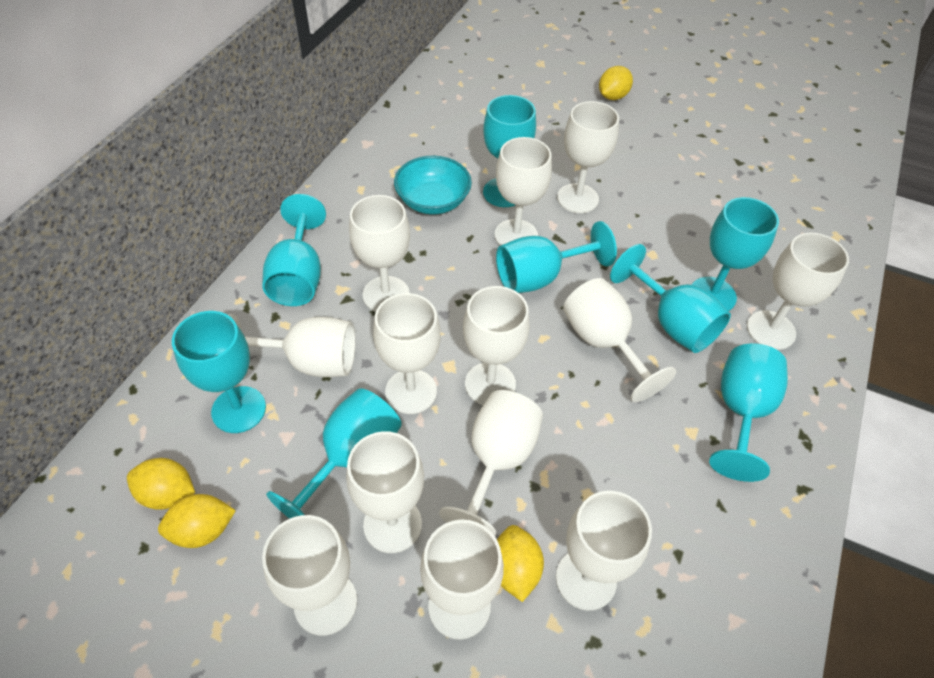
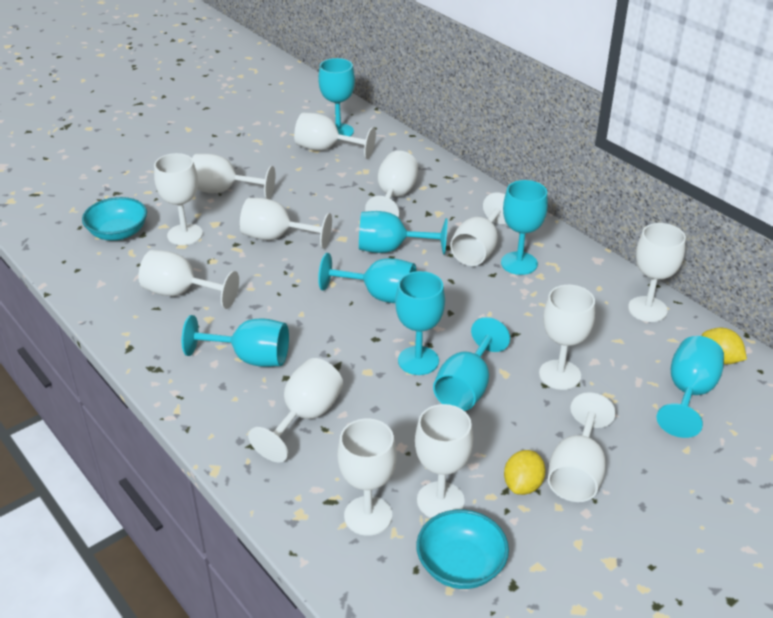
turquoise bowl: [394,156,472,215] = 1 -> [82,197,147,241] [416,510,509,589] = 2
yellow lemon: [127,458,195,510] [158,494,236,548] [497,525,544,602] [599,66,633,100] = 4 -> [504,450,546,495] [702,328,747,365] = 2

